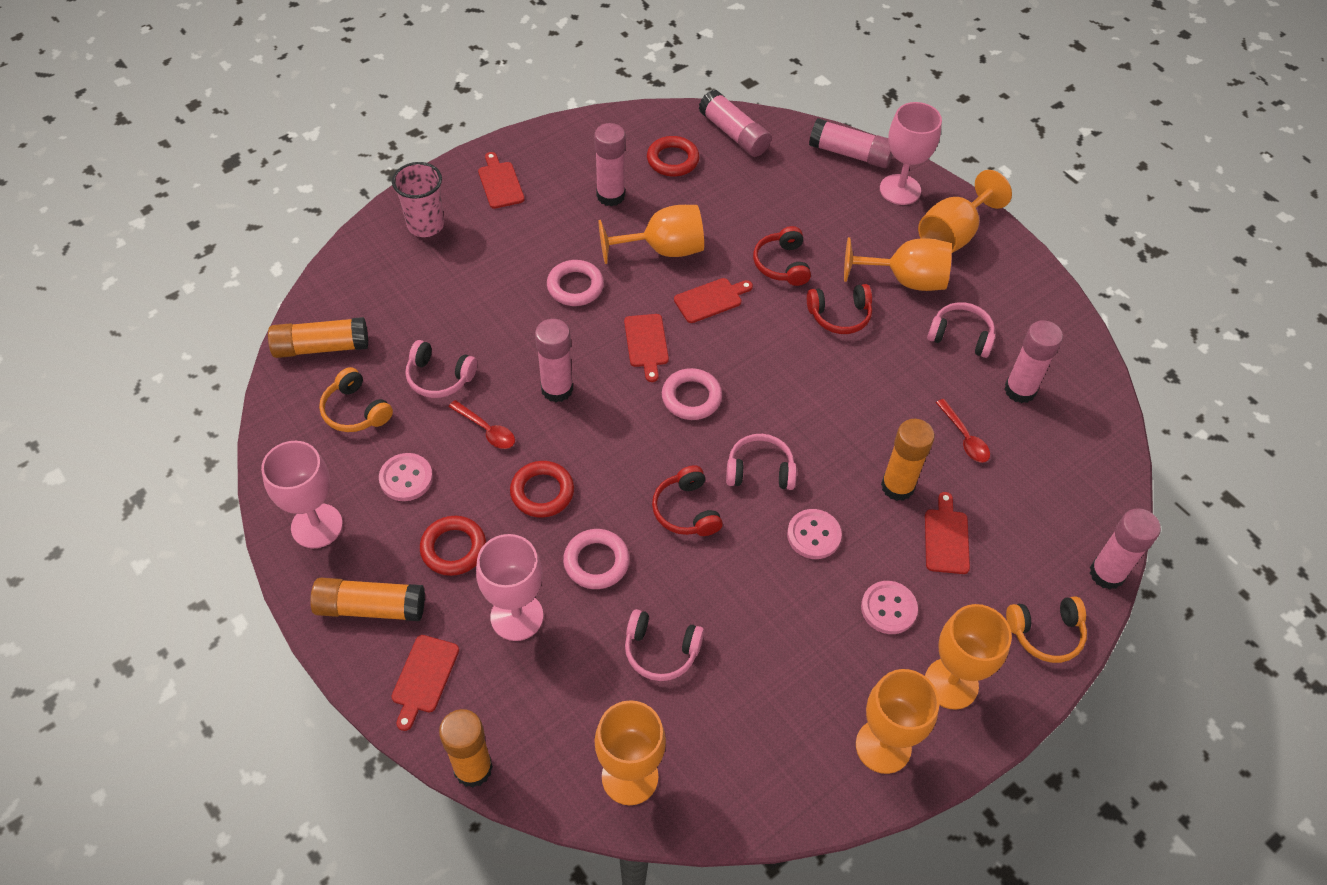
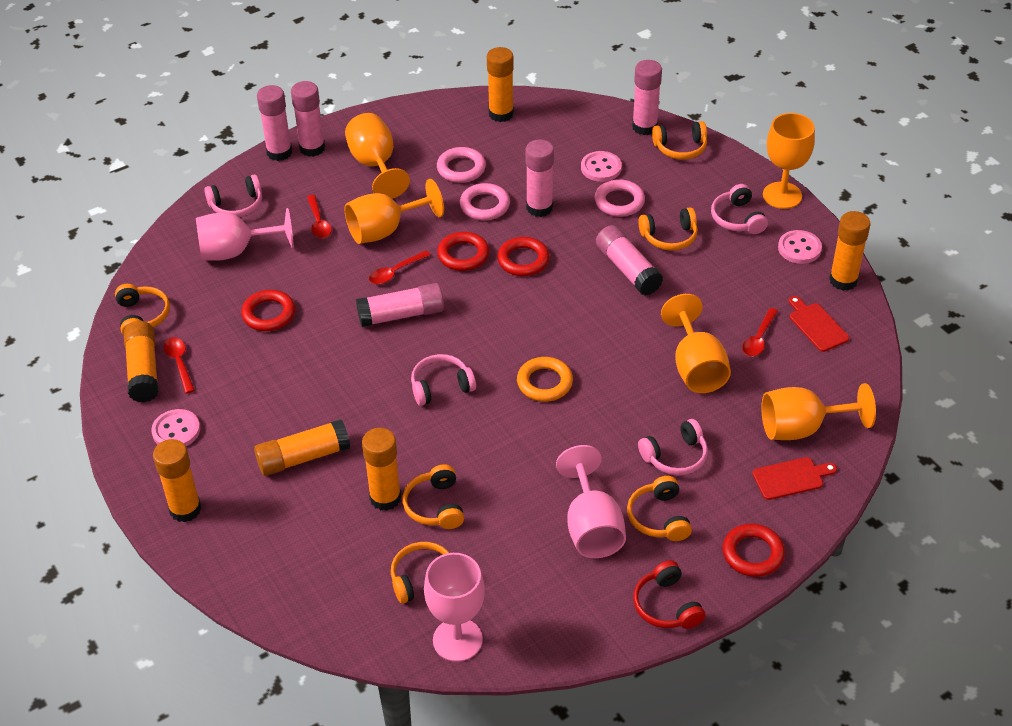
orange glue stick: [268,317,368,358] [310,578,425,621] [439,709,493,788] [881,419,935,501] = 4 -> [124,321,159,402] [153,439,202,523] [254,419,350,476] [362,428,401,511] [487,47,514,122] [829,211,870,291] = 6
orange goblet: [595,700,666,805] [598,205,704,264] [844,237,952,291] [856,669,940,774] [918,170,1012,253] [925,604,1012,710] = 6 -> [345,113,410,199] [345,179,444,244] [661,294,731,393] [761,383,876,440] [763,113,815,209] = 5
orange headphones: [319,367,393,432] [1006,596,1087,663] = 2 -> [115,284,170,335] [391,542,449,604] [403,464,464,529] [627,476,692,541] [638,207,698,250] [652,121,707,160] = 6
orange ring: none = 0 -> [517,357,573,402] = 1
pink cup: [392,162,444,237] = 1 -> none = 0
red cutting board: [391,635,459,731] [478,152,525,209] [624,314,669,382] [674,278,753,323] [925,492,970,574] = 5 -> [753,457,837,500] [789,296,849,352] = 2
red headphones: [652,465,723,536] [753,226,811,286] [807,284,872,334] = 3 -> [633,560,705,629] = 1
red ring: [420,516,486,576] [510,461,574,518] [647,136,699,176] = 3 -> [241,290,295,331] [437,232,489,271] [497,237,550,276] [722,524,785,577] = 4
red spoon: [448,400,515,449] [936,399,990,463] = 2 -> [164,337,195,394] [307,195,331,239] [369,251,431,284] [742,308,778,357] = 4

